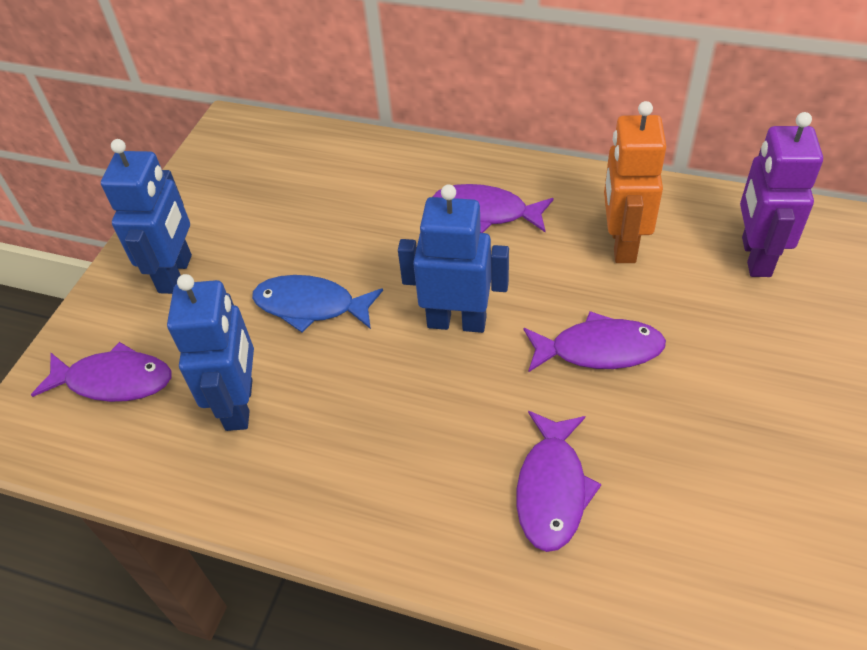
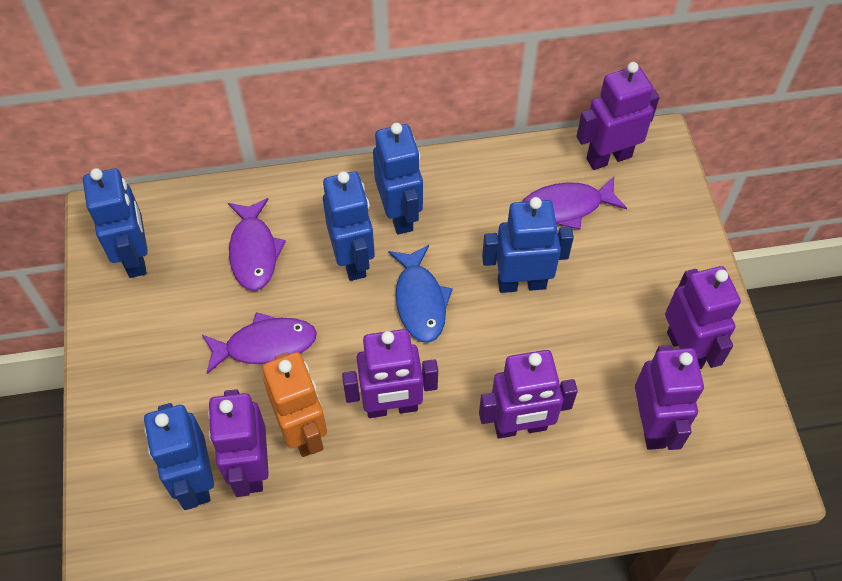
blue robot: [101,139,192,294] [167,274,254,431] [398,184,509,333] = 3 -> [83,168,148,278] [144,403,214,510] [323,171,375,281] [373,123,423,235] [482,197,574,293] = 5
purple fish: [31,342,171,402] [433,184,553,233] [516,411,601,552] [524,311,666,372] = 4 -> [202,312,317,374] [228,198,286,291] [522,176,627,230] = 3
purple robot: [740,112,823,277] = 1 -> [208,389,269,497] [342,329,438,418] [479,350,578,438] [576,62,660,170] [635,345,704,450] [665,266,741,369] = 6

